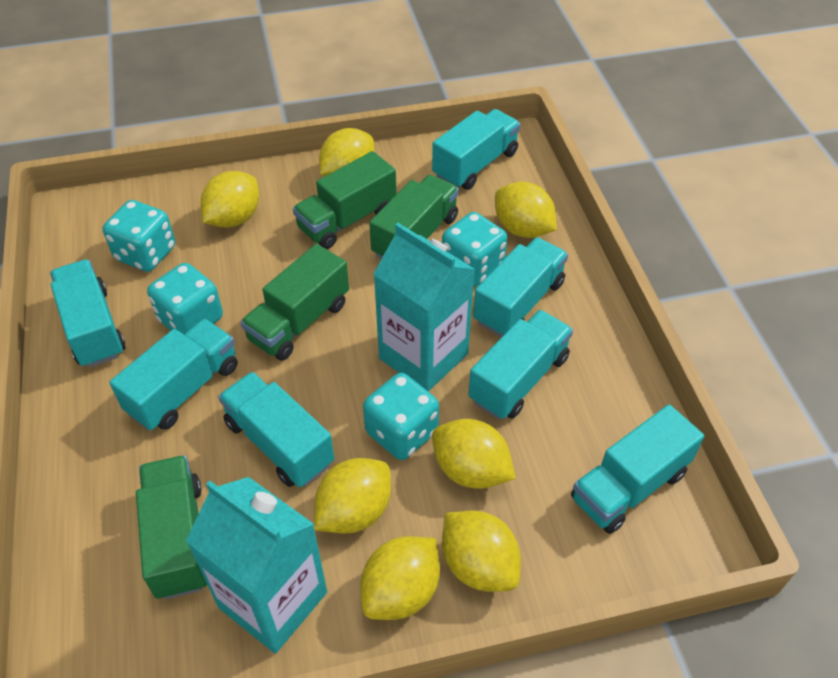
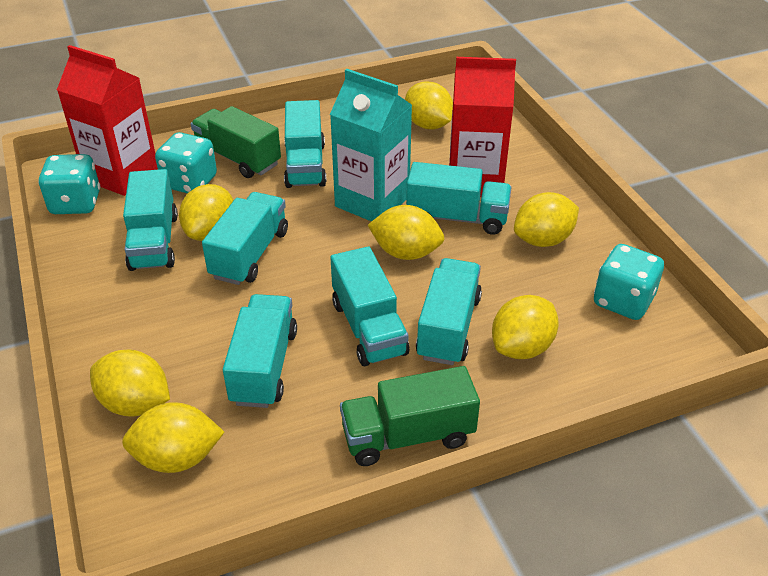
green truck: [136,455,207,599] [241,244,349,361] [293,151,396,249] [369,175,459,259] = 4 -> [191,106,281,178] [340,366,480,466] = 2
red carton: none = 0 -> [57,45,158,196] [449,57,516,197] = 2
turquoise carton: [186,477,327,654] [374,223,475,392] = 2 -> [330,69,412,222] = 1
turquoise dice: [103,200,175,272] [147,263,223,334] [363,373,439,460] [442,212,507,287] = 4 -> [38,154,100,214] [155,132,217,193] [594,244,664,320] = 3

